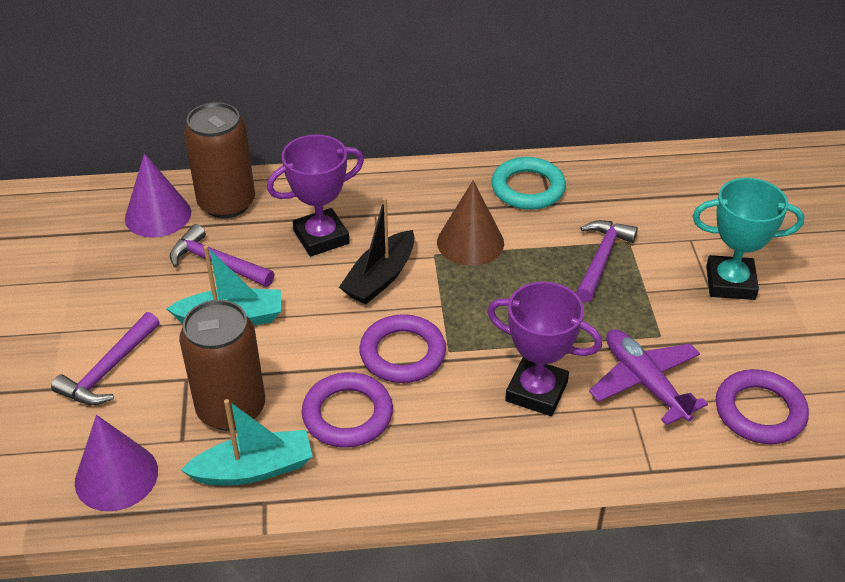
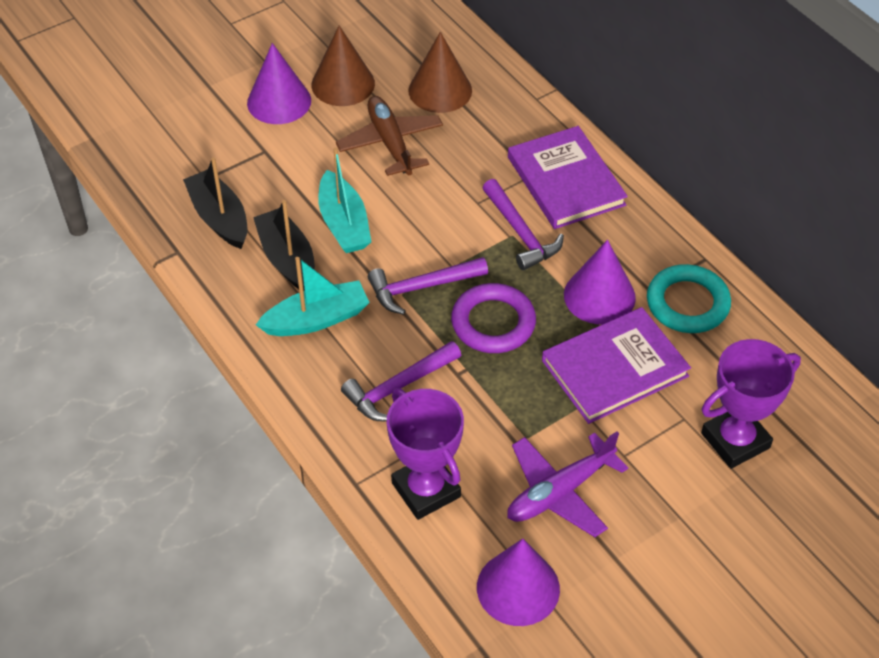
black boat: [339,198,415,304] = 1 -> [183,157,247,249] [253,200,315,291] = 2
brown can: [179,300,265,431] [184,102,255,218] = 2 -> none = 0
brown cone: [437,180,504,266] = 1 -> [312,26,375,106] [408,32,472,113] = 2
brown plane: none = 0 -> [336,96,443,176] = 1
purple book: none = 0 -> [508,126,628,229] [542,307,691,424] = 2
purple cone: [75,415,158,511] [125,153,191,237] = 2 -> [247,43,311,124] [477,539,560,626] [564,240,636,324] = 3
purple ring: [302,372,393,448] [359,314,446,383] [716,369,809,444] = 3 -> [451,283,536,353] = 1
turquoise trophy: [692,178,804,300] = 1 -> none = 0

